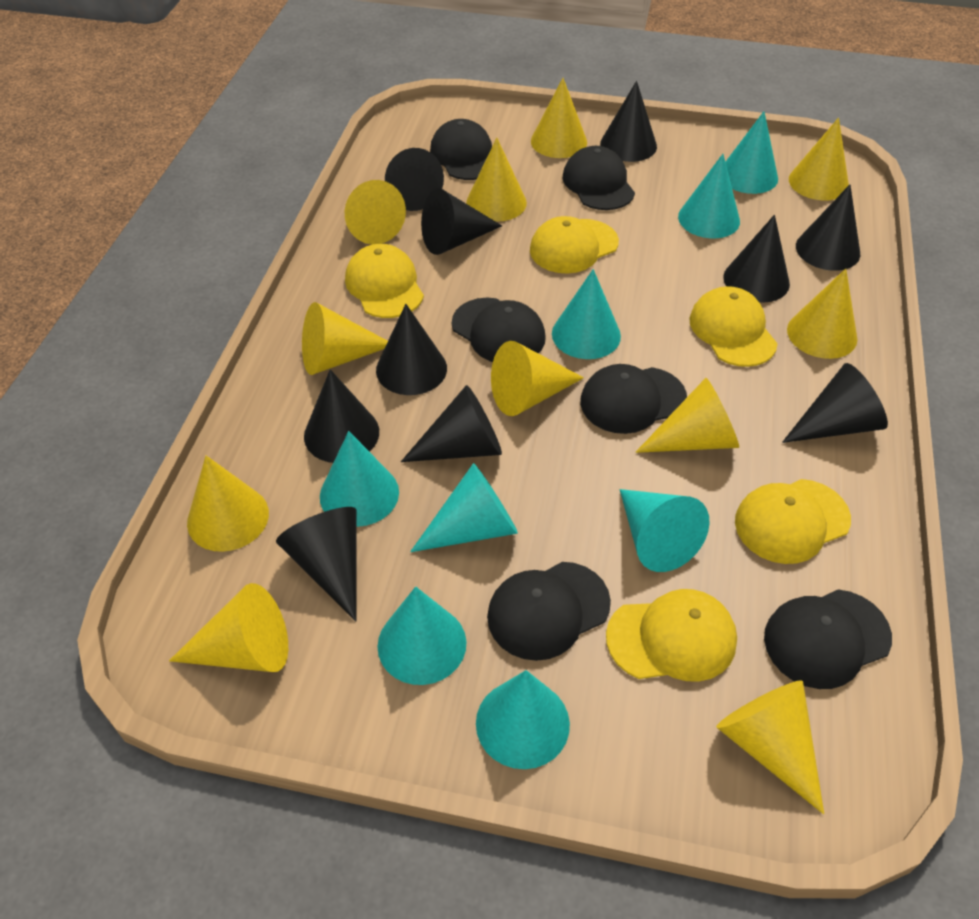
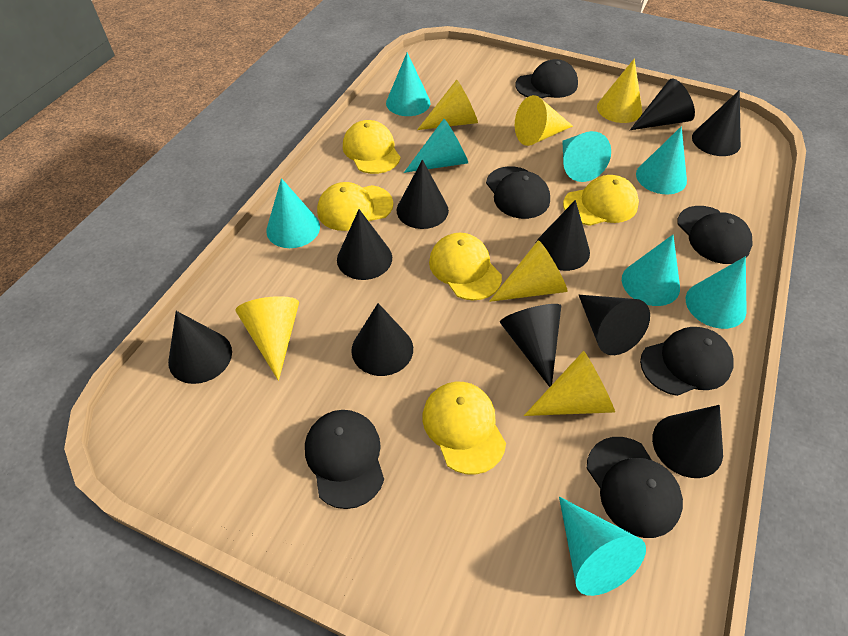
yellow cone: [169,583,288,672] [187,455,269,552] [302,302,388,375] [345,180,406,244] [466,138,527,222] [491,341,584,416] [531,78,587,158] [636,378,739,453] [716,680,824,814] [787,268,857,359] [789,118,849,201] = 11 -> [236,296,299,381] [417,80,478,130] [489,240,568,302] [515,95,573,146] [524,351,615,416] [597,58,642,123] = 6

